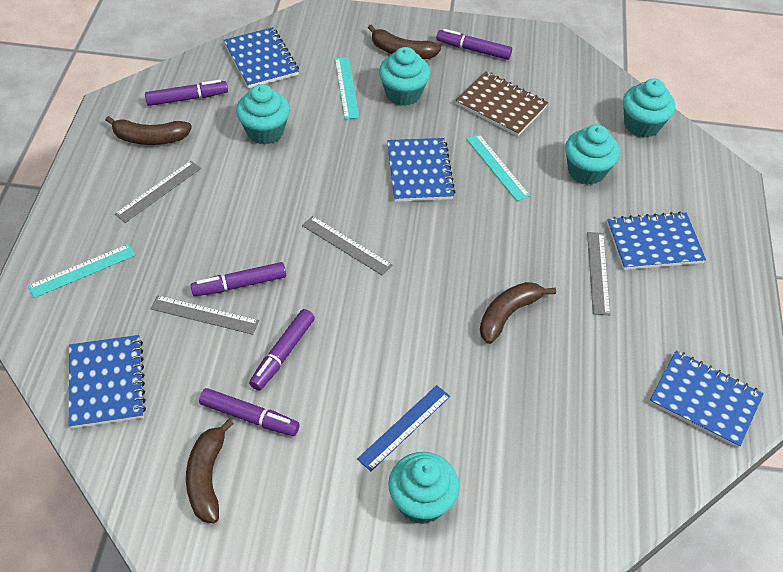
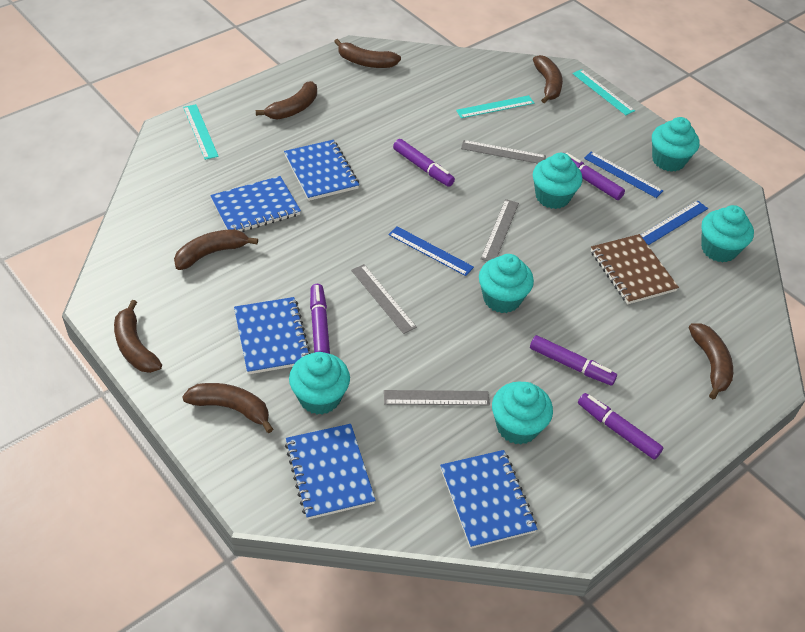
blue ruler: [357,385,450,471] = 1 -> [388,226,474,276] [584,151,663,198] [641,200,708,245] = 3
brown banana: [105,116,192,145] [186,419,234,523] [368,24,441,59] [480,282,556,344] = 4 -> [114,300,162,373] [174,229,258,270] [182,383,273,433] [256,81,317,119] [334,39,401,68] [533,55,563,104] [689,324,733,399] = 7
turquoise cupcake: [236,84,290,145] [379,47,430,106] [388,452,459,524] [565,124,620,185] [623,79,675,138] = 5 -> [289,352,350,415] [479,254,534,313] [492,382,553,444] [533,153,582,209] [652,117,700,172] [701,205,754,263] = 6

